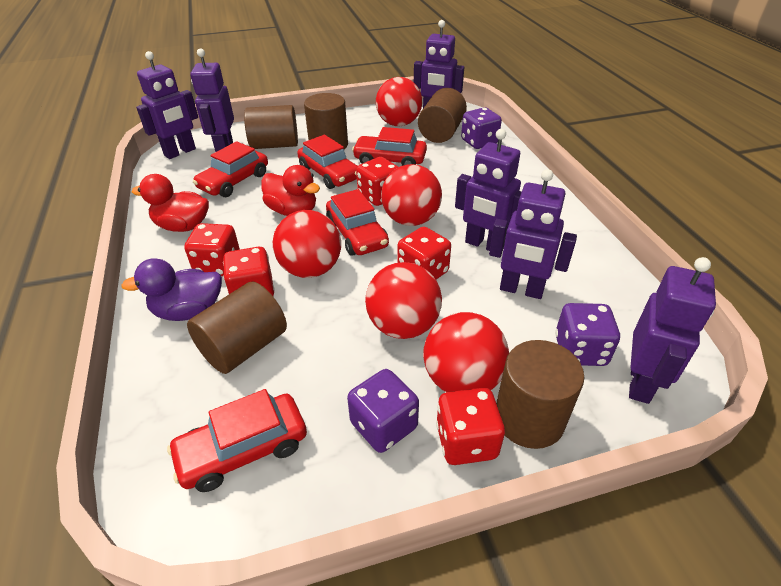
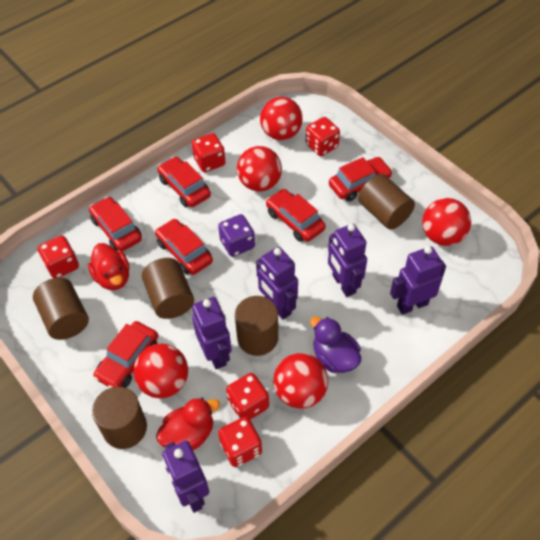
purple dice: [347,369,419,453] [461,107,502,149] [555,303,620,366] = 3 -> [218,214,255,257] = 1
purple robot: [136,51,198,159] [190,48,234,152] [414,20,464,108] [455,129,522,251] [489,169,577,299] [629,257,716,404] = 6 -> [162,441,209,513] [192,297,232,369] [256,247,298,319] [328,224,367,297] [390,246,446,315] = 5
red car: [167,389,307,492] [193,141,268,197] [297,135,357,189] [326,189,389,256] [352,127,427,166] = 5 -> [89,197,142,251] [93,321,158,388] [155,219,213,275] [157,157,211,207] [266,189,326,242] [329,157,393,201] = 6

